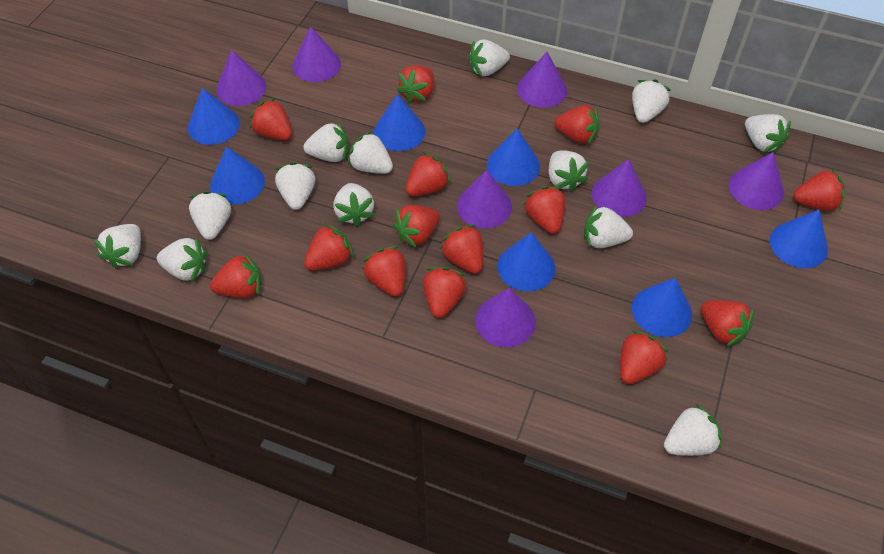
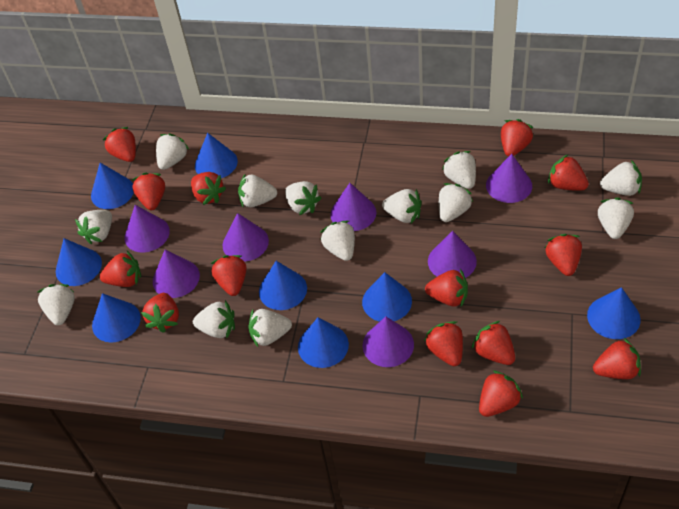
blue cone: [188,88,240,145] [210,146,265,205] [374,94,426,151] [487,128,540,186] [497,232,556,291] [632,278,692,337] [770,210,828,268] = 7 -> [56,238,102,286] [91,163,134,209] [92,293,141,342] [195,133,238,178] [259,261,307,310] [298,318,349,368] [362,272,412,322] [587,287,641,339] = 8

